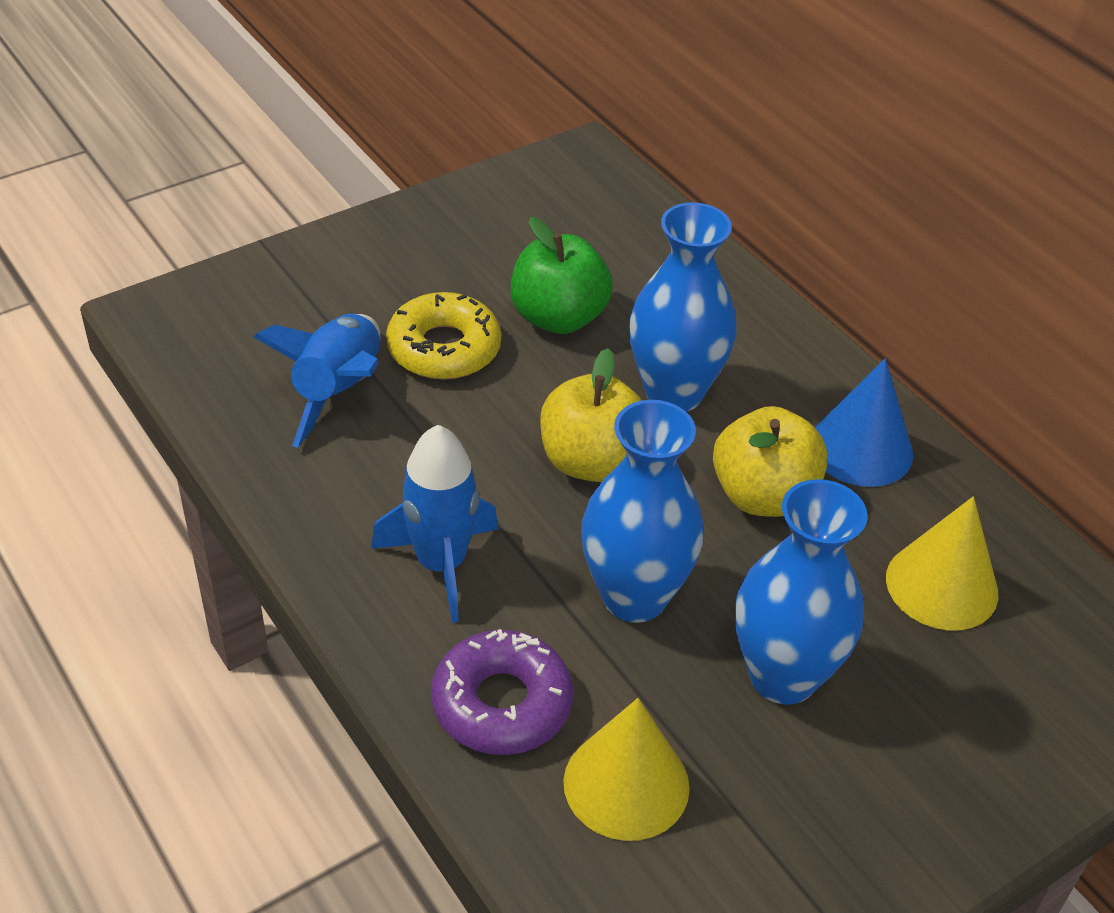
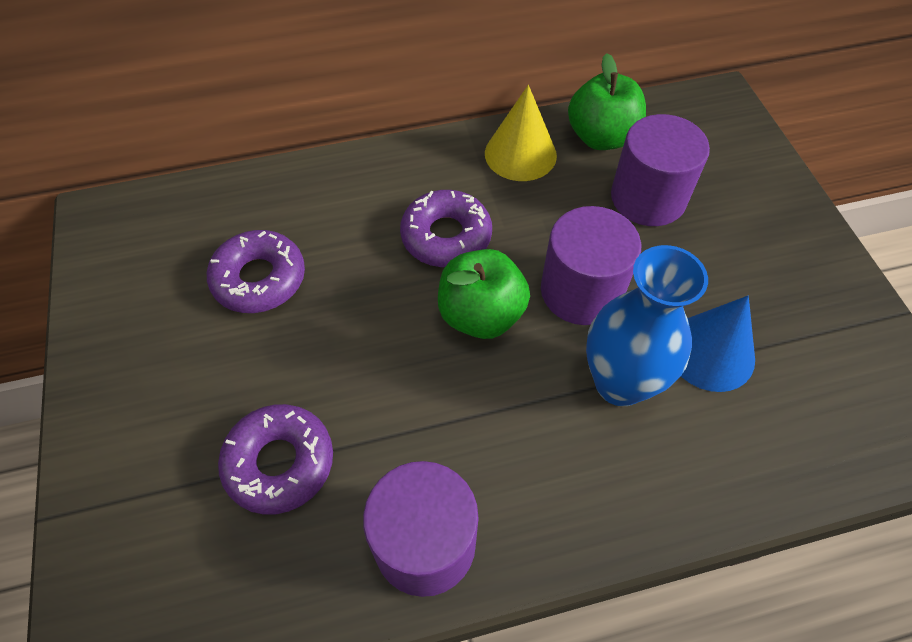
blue rocket: [253,314,380,448] [371,425,498,623] = 2 -> none = 0
blue vase: [581,400,704,623] [629,202,737,412] [735,479,868,705] = 3 -> [586,245,708,406] = 1
green apple: [511,217,613,334] = 1 -> [438,249,530,339] [568,53,646,150] = 2
purple cylinder: none = 0 -> [363,461,479,597] [541,206,641,325] [611,114,710,226] = 3
purple donut: [431,629,573,755] = 1 -> [207,230,305,313] [218,404,333,515] [400,190,492,267] = 3
yellow apple: [540,348,642,482] [713,406,828,517] = 2 -> none = 0
yellow cone: [563,698,690,841] [886,496,998,630] = 2 -> [485,85,557,181] = 1
yellow donut: [386,292,501,380] = 1 -> none = 0

